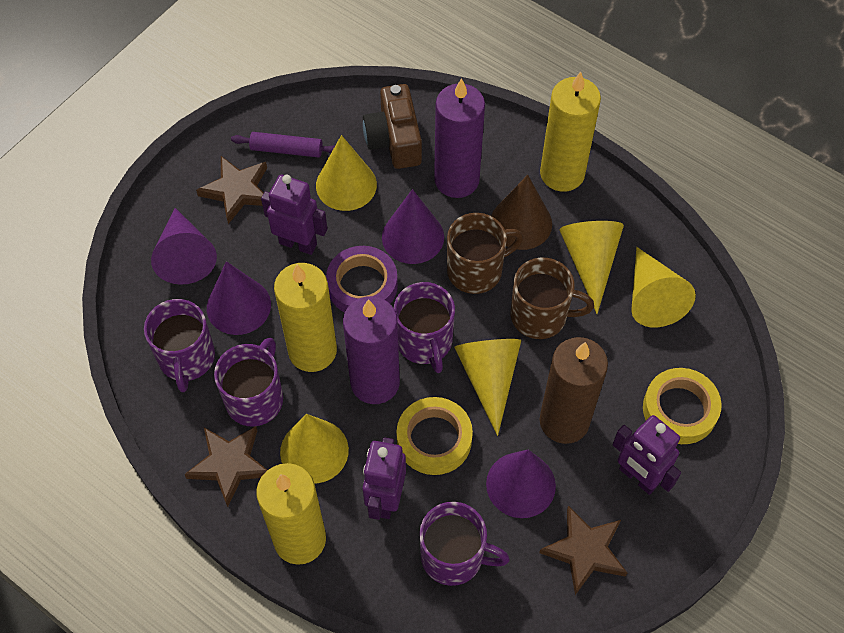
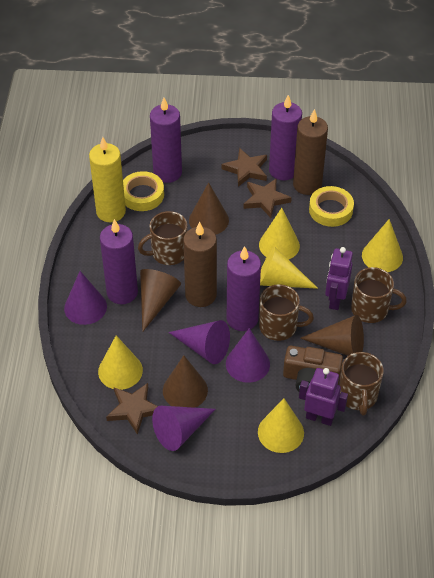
brown candle: [540,337,608,444] = 1 -> [183,222,217,307] [293,109,328,195] = 2
brown cone: [491,175,552,250] = 1 -> [140,269,181,332] [163,355,208,408] [189,182,229,235] [300,315,364,356] = 4
brown mug: [447,213,523,294] [511,258,594,339] = 2 -> [138,211,187,265] [259,284,314,341] [339,352,384,416] [351,267,407,323] = 4
purple candle: [343,296,400,404] [434,78,485,198] = 2 -> [100,219,138,304] [150,98,182,183] [227,246,261,331] [269,95,302,180] = 4
purple mug: [144,299,215,392] [214,338,283,426] [394,282,455,373] [419,502,510,586] = 4 -> none = 0
purple robot: [261,175,327,255] [363,437,406,520] [612,415,681,495] = 3 -> [299,368,348,426] [325,247,353,310] = 2
purple rolling pin: [231,132,335,158] = 1 -> none = 0
purple tape: [326,246,398,312] = 1 -> none = 0
yellow candle: [256,463,326,565] [274,263,337,372] [540,72,601,192] = 3 -> [89,137,126,222] = 1

